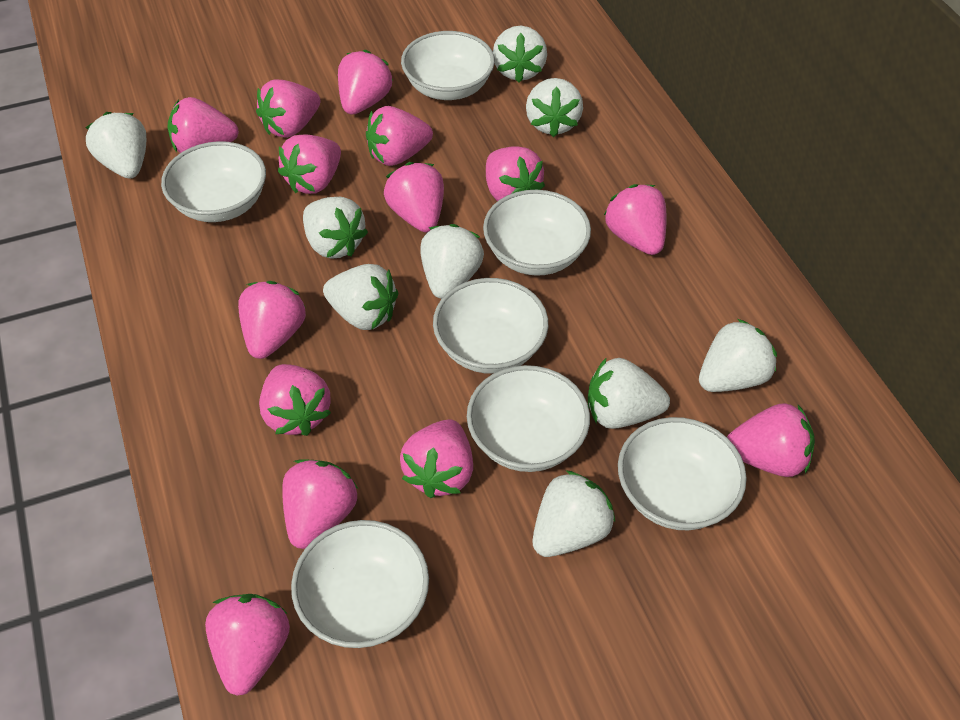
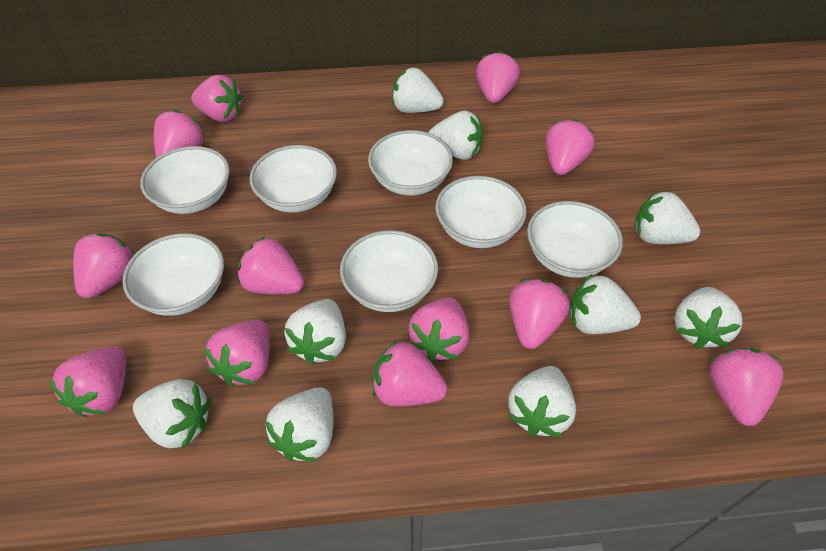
pink strawberry: [168,97,239,153] [205,594,290,696] [238,281,306,359] [256,79,320,138] [259,364,331,436] [278,134,341,194] [282,459,358,549] [338,50,393,115] [366,106,433,166] [384,162,444,232] [400,419,473,498] [486,146,545,201] [604,184,667,255] [727,403,815,477] = 14 -> [49,346,126,417] [73,233,135,298] [154,110,205,158] [191,75,243,122] [204,320,270,386] [238,237,304,294] [372,340,448,406] [409,298,469,361] [476,51,520,103] [509,279,570,349] [546,119,595,175] [710,348,783,426] = 12

